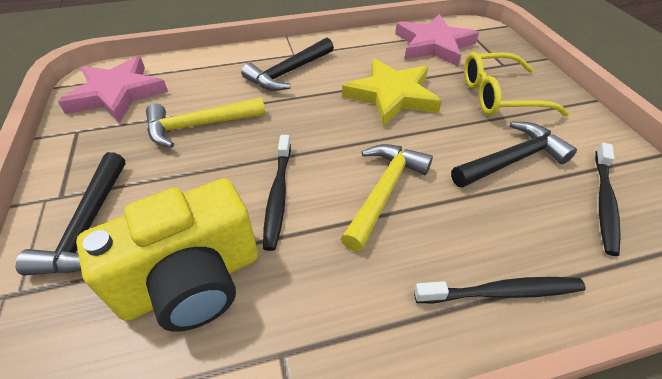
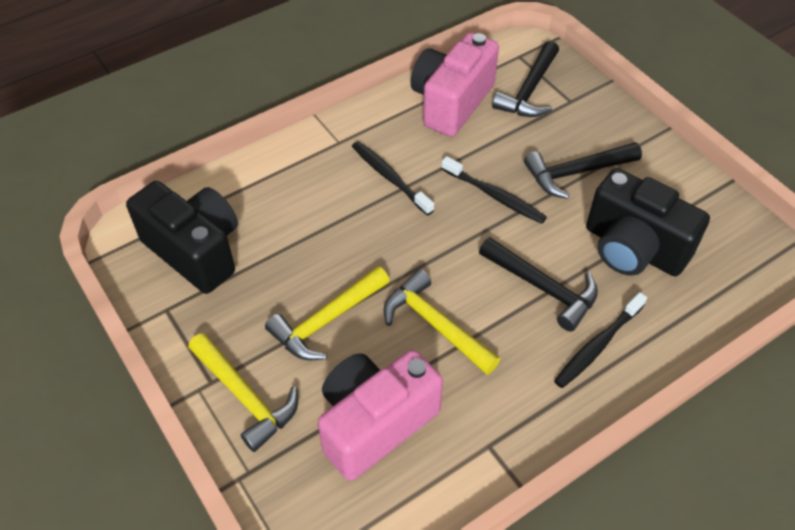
black camera: none = 0 -> [126,181,238,294] [586,168,710,276] = 2
pink camera: none = 0 -> [318,350,443,481] [411,33,499,137] = 2
pink star: [58,56,168,123] [395,14,479,66] = 2 -> none = 0
yellow camera: [76,179,258,332] = 1 -> none = 0
yellow glasses: [464,52,570,117] = 1 -> none = 0
yellow hammer: [146,97,266,148] [341,144,433,252] = 2 -> [188,333,298,452] [265,266,390,360] [384,269,500,375] = 3
yellow star: [342,58,442,126] = 1 -> none = 0

